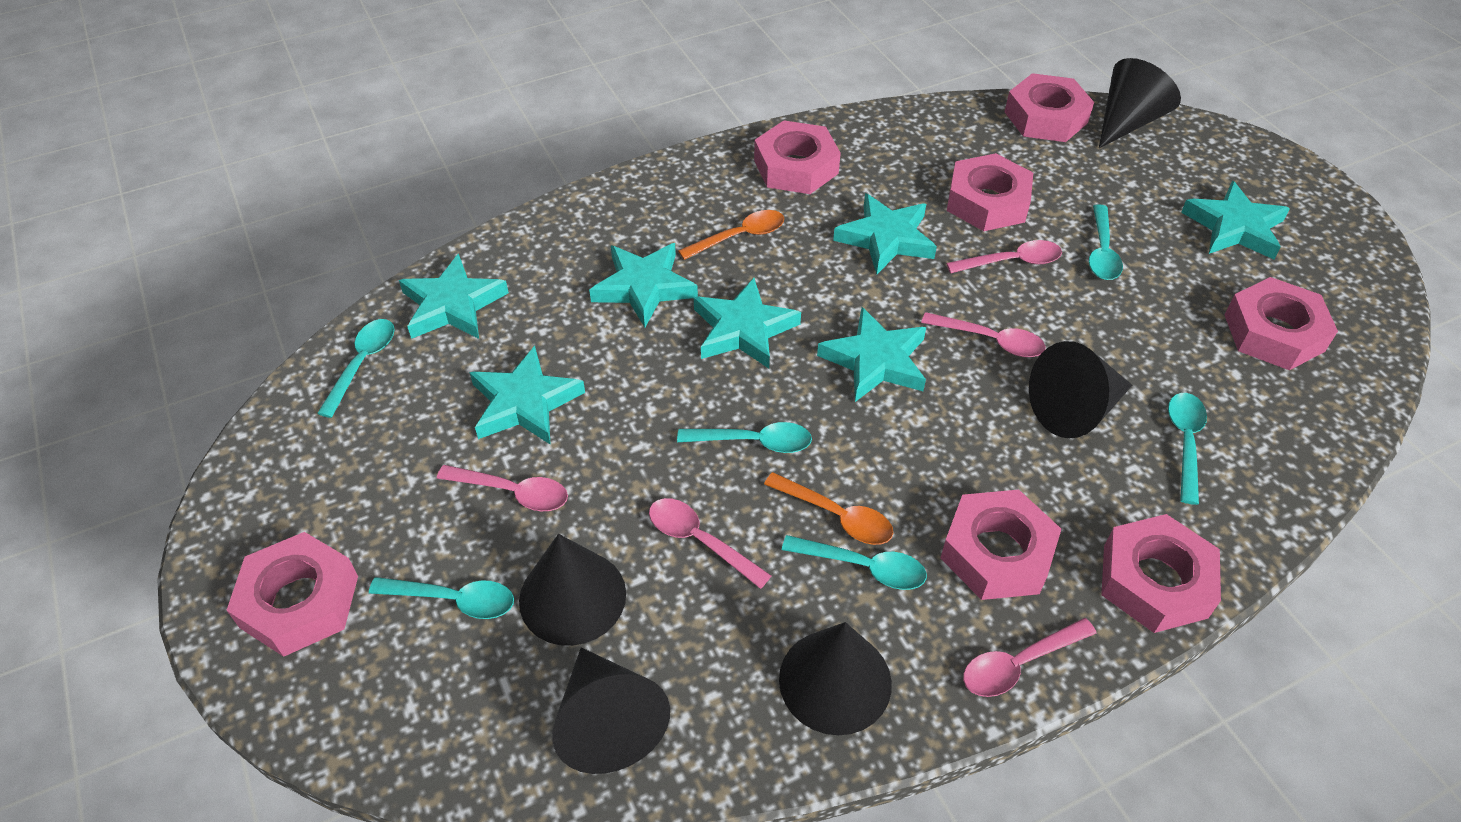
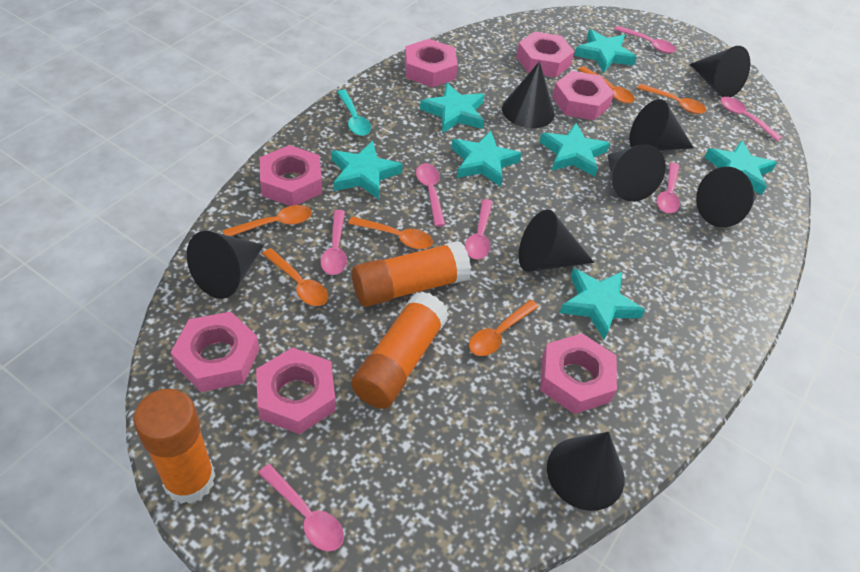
black cone: [519,534,626,646] [552,647,670,774] [779,622,892,735] [1029,341,1132,438] [1099,58,1181,148] = 5 -> [187,231,264,299] [502,61,555,128] [519,209,594,272] [547,432,624,511] [607,144,666,202] [629,99,694,151] [690,46,750,97] [696,167,756,227] = 8
orange glue stick: none = 0 -> [133,389,215,504] [351,292,449,409] [352,241,471,307] = 3
orange spoon: [678,210,784,260] [764,472,893,545] = 2 -> [223,205,312,236] [262,248,328,306] [348,216,433,249] [469,300,539,356] [578,66,635,104] [637,84,706,114] = 6
pink spoon: [437,465,568,511] [649,498,772,589] [921,312,1046,357] [946,240,1062,273] [963,618,1096,697] = 5 -> [258,464,344,551] [321,210,347,275] [416,163,445,227] [465,199,493,259] [614,26,676,53] [657,163,680,213] [721,97,782,141] = 7
turquoise spoon: [317,319,395,418] [369,577,514,619] [677,422,812,453] [782,535,927,590] [1089,204,1123,280] [1168,393,1207,505] = 6 -> [337,90,371,136] = 1

